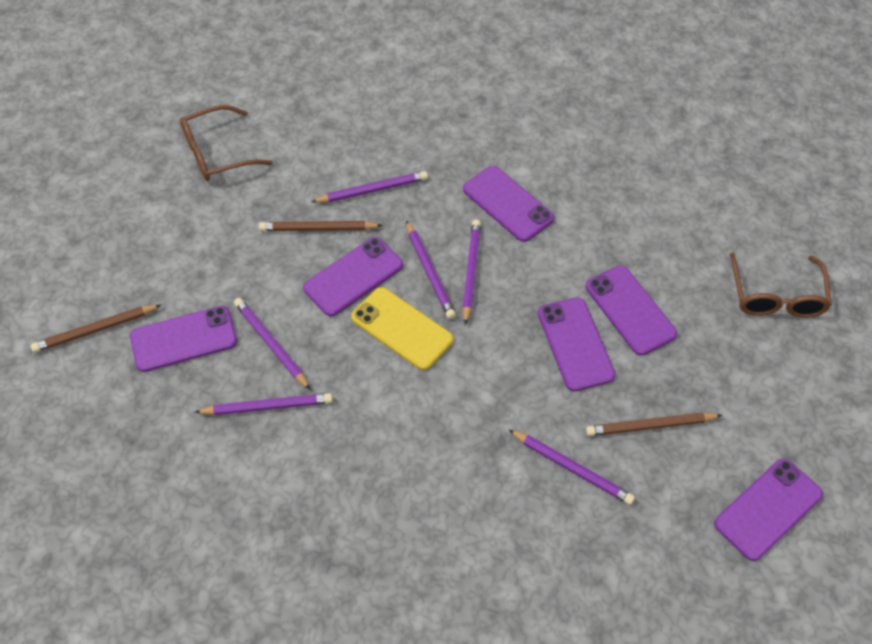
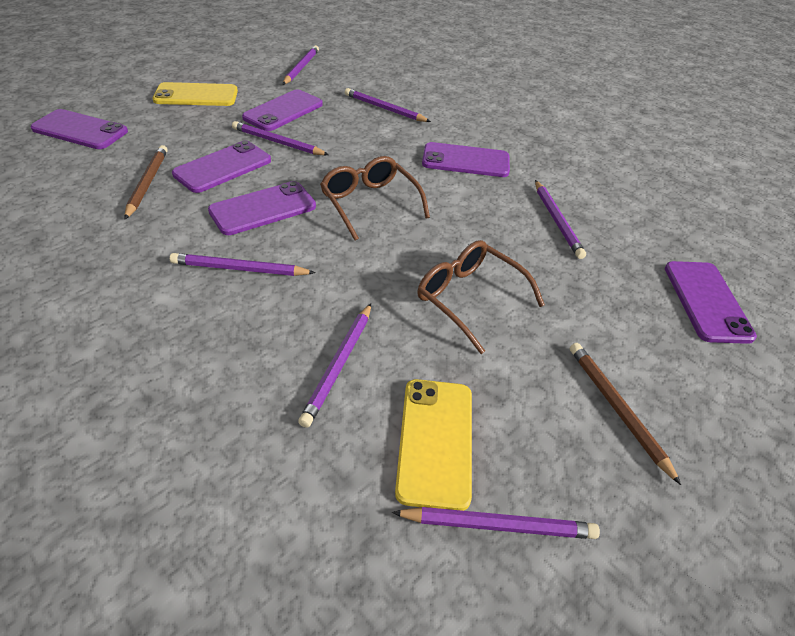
brown pencil: [31,305,161,353] [259,221,383,231] [586,412,723,436] = 3 -> [124,145,168,219] [570,343,681,485] = 2
purple pencil: [195,393,333,415] [234,298,311,390] [311,171,428,203] [406,220,456,319] [462,219,481,325] [509,430,635,505] = 6 -> [170,253,316,276] [232,121,329,155] [283,45,319,85] [298,303,371,428] [345,88,431,122] [392,507,600,539] [535,180,586,259] = 7
yellow phone: [351,287,453,370] = 1 -> [152,82,238,106] [395,379,472,511] = 2

